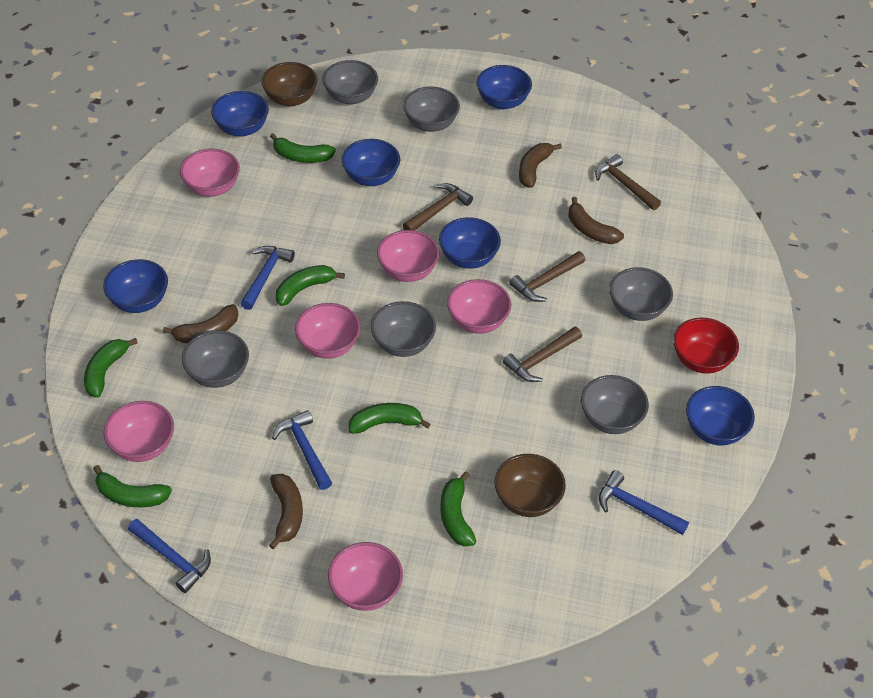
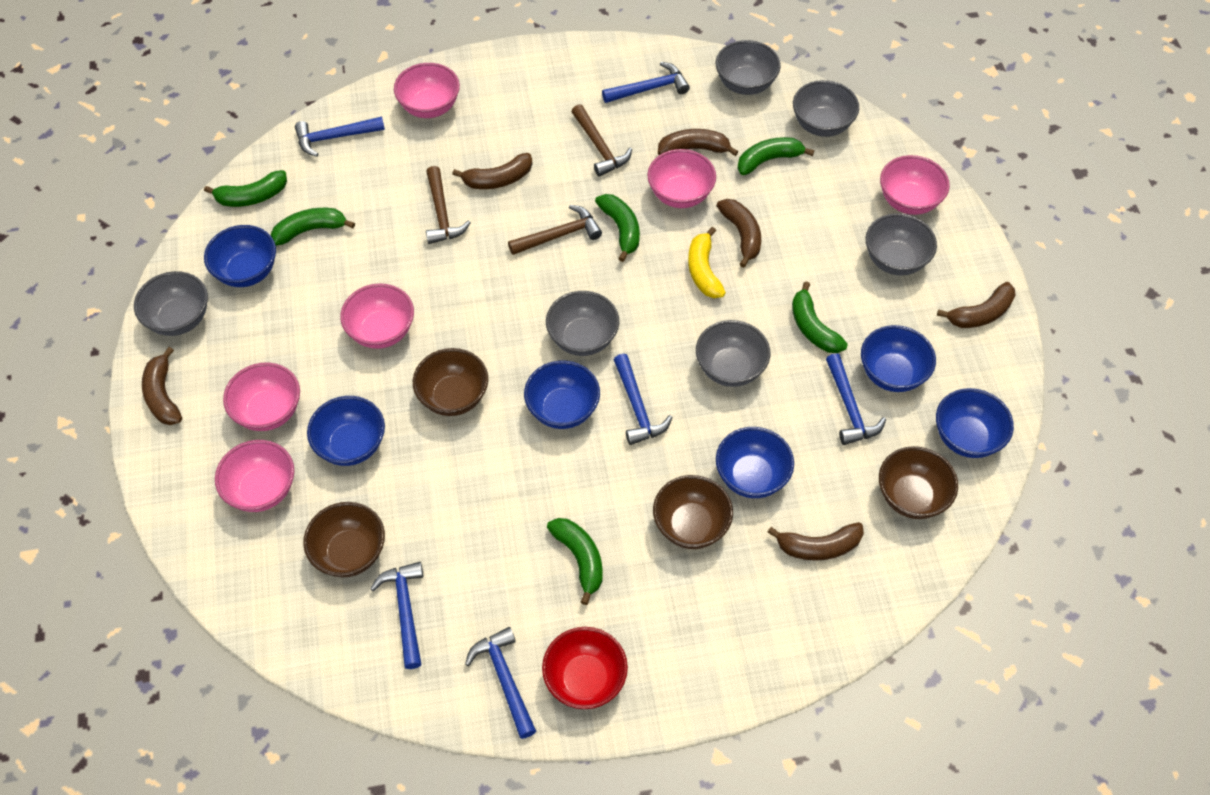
blue hammer: [128,519,211,593] [240,246,295,310] [272,410,332,490] [599,470,689,535] = 4 -> [295,117,385,157] [370,562,423,669] [465,627,536,739] [602,62,690,103] [614,354,673,445] [826,353,886,445] = 6
brown banana: [163,304,238,343] [269,474,303,549] [519,143,562,188] [568,197,624,244] = 4 -> [142,347,182,425] [452,153,532,189] [658,129,738,156] [716,199,761,268] [768,522,864,561] [937,282,1015,328] = 6
brown bowl: [261,62,318,107] [494,454,566,517] = 2 -> [303,502,385,577] [413,348,488,416] [653,475,733,549] [879,446,958,519] = 4
brown hammer: [403,183,473,231] [503,327,582,382] [509,251,585,302] [595,154,661,210] = 4 -> [426,166,471,244] [508,205,602,255] [571,104,632,177] = 3
yellow banana: none = 0 -> [688,227,726,298] = 1

